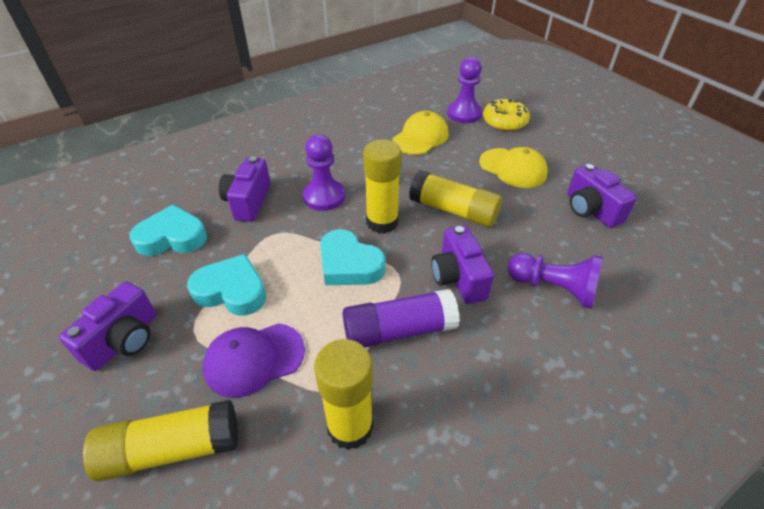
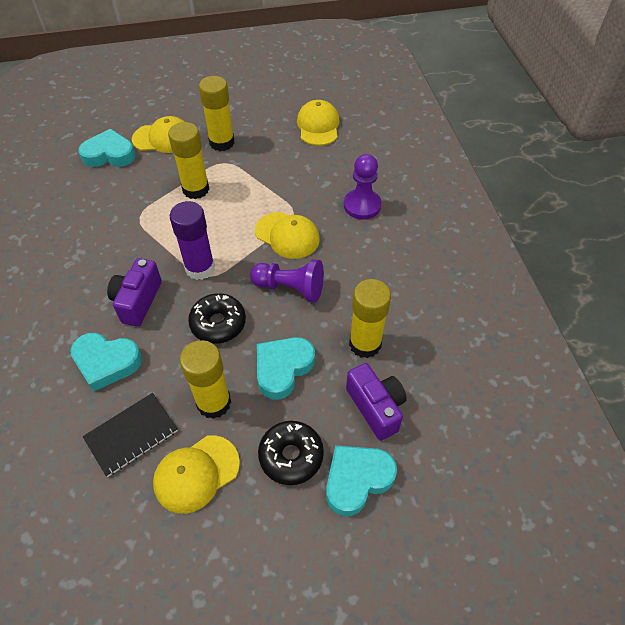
black donut: none = 0 -> [188,293,246,344] [258,421,324,485] = 2
black notebook: none = 0 -> [83,393,178,477] = 1
purple camera: [59,282,156,371] [219,157,270,222] [431,225,494,304] [567,164,637,228] = 4 -> [107,258,162,327] [346,363,407,441] = 2
purple cap: [203,323,305,398] = 1 -> none = 0
purple pawn: [303,134,345,211] [447,57,482,123] [508,253,603,309] = 3 -> [250,259,324,302] [344,154,381,220] = 2
turquoise heart: [129,205,207,256] [187,254,266,316] [320,229,385,285] = 3 -> [70,333,142,391] [78,129,135,167] [257,337,315,400] [326,445,397,516] = 4
yellow cap: [392,111,449,155] [479,147,548,188] = 2 -> [132,116,185,153] [153,435,240,514] [255,212,320,259] [297,100,339,146] = 4
yellow donut: [483,99,530,131] = 1 -> none = 0

